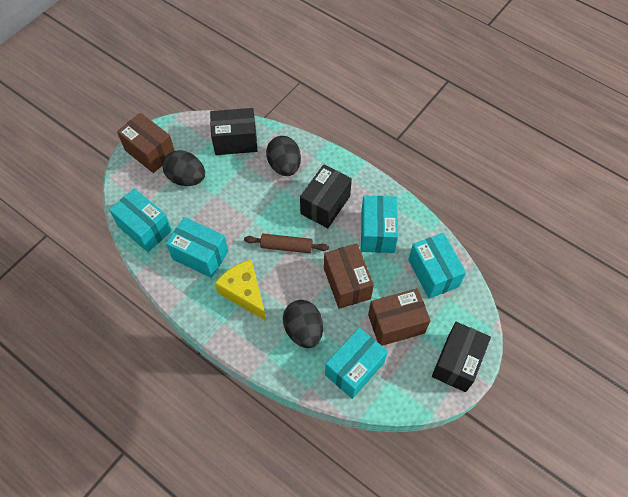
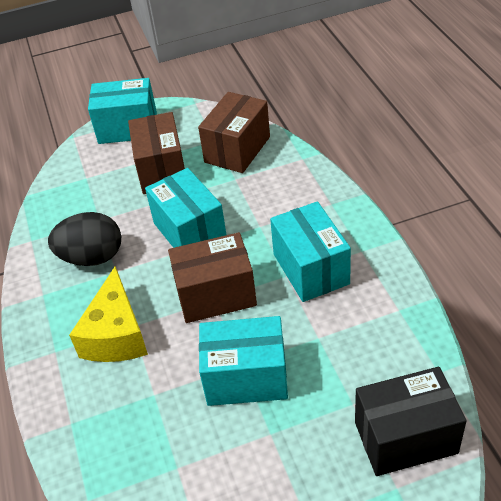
black box: [210,108,257,155] [300,164,352,228] [432,322,491,392] = 3 -> [355,367,467,476] = 1
black egg: [162,150,205,186] [266,136,301,176] [283,300,323,348] = 3 -> [48,212,121,266] = 1
brown rolling pin: [244,234,329,253] = 1 -> none = 0
turquoise box: [109,188,172,252] [166,217,229,278] [325,327,388,399] [361,196,398,253] [408,233,466,299] = 5 -> [88,78,157,144] [145,168,226,248] [199,316,288,406] [270,202,351,302] = 4

